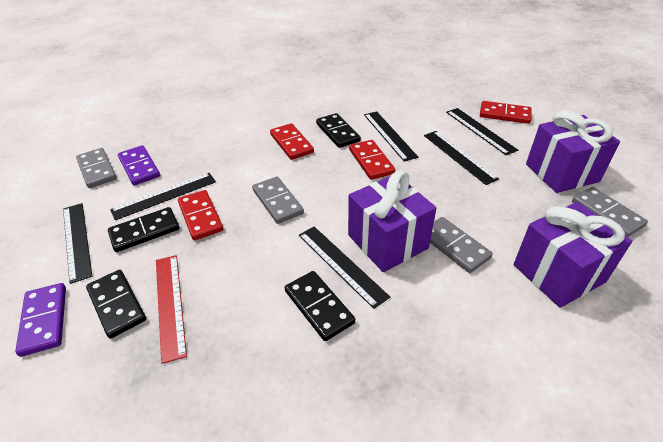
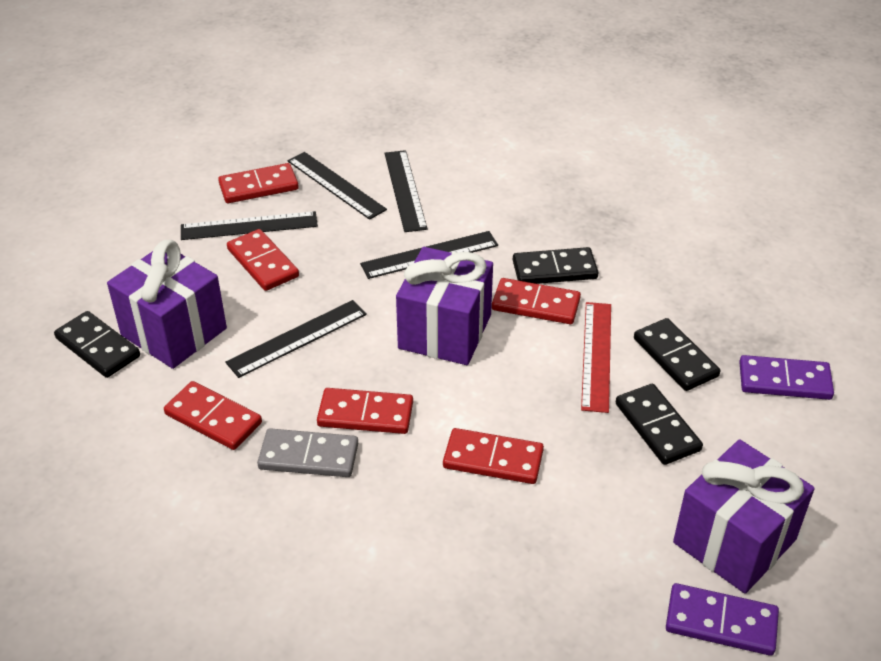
black ruler: [63,203,92,284] [110,173,216,220] [299,227,390,309] [364,111,418,162] [424,131,499,185] [446,108,518,155] = 6 -> [181,211,318,240] [225,300,367,378] [287,152,387,220] [360,231,498,279] [385,150,427,232] = 5
grey domino: [76,148,117,188] [252,177,304,224] [430,217,493,273] [572,187,648,237] = 4 -> [257,428,358,477] = 1
red domino: [178,190,224,240] [270,123,314,160] [349,140,395,180] [480,101,531,124] = 4 -> [164,381,262,450] [218,163,299,203] [227,229,299,291] [317,388,413,434] [443,428,544,484] [492,278,581,324] = 6

